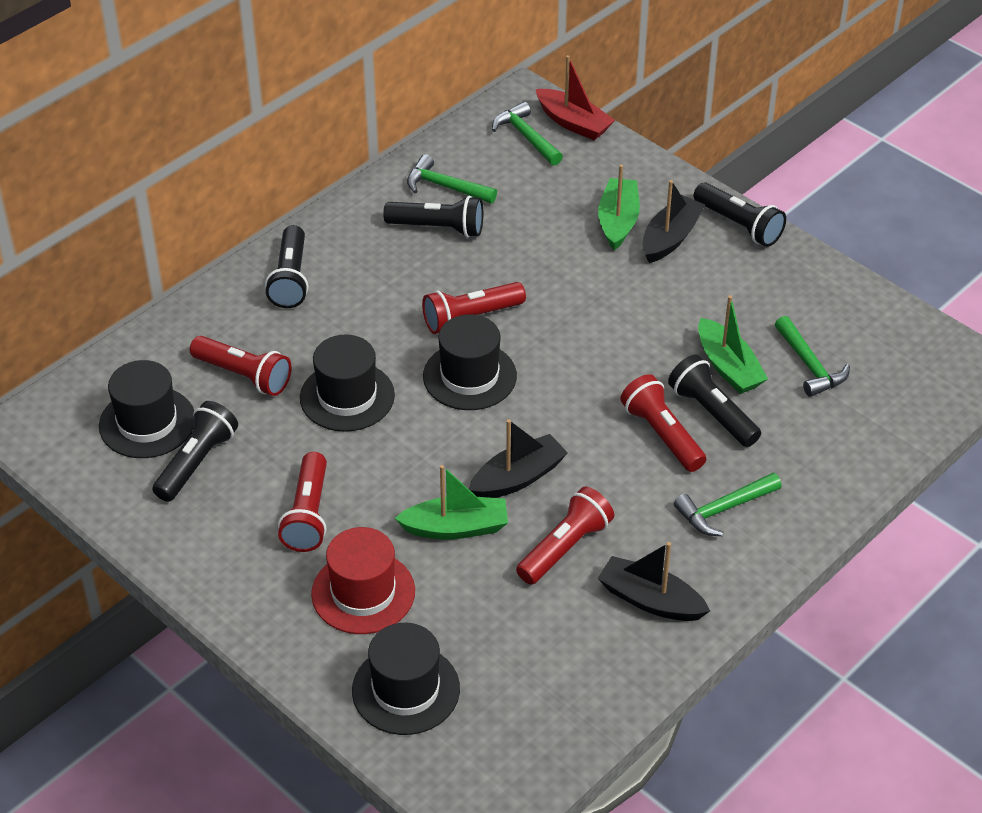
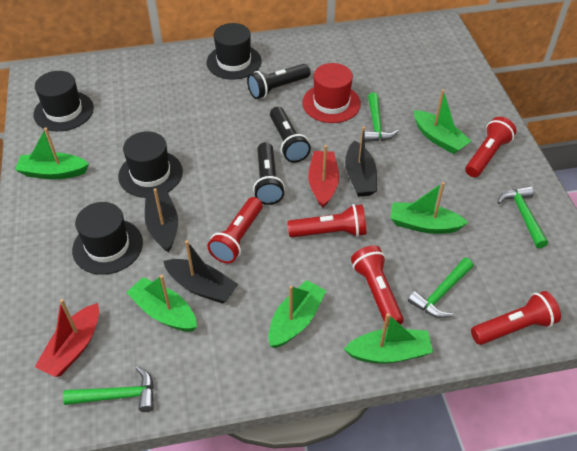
black flashlight: [152,401,238,502] [265,225,308,308] [383,196,483,238] [668,355,761,447] [693,183,786,247] = 5 -> [247,64,311,99] [253,142,285,205] [270,107,311,163] = 3
green boat: [394,465,508,539] [598,164,640,250] [698,295,768,394] = 3 -> [15,128,89,179] [126,275,197,332] [268,280,326,348] [344,313,433,364] [390,182,469,234] [413,89,471,154] = 6
red boat: [536,55,615,140] = 1 -> [35,299,99,377] [308,145,339,208] = 2

